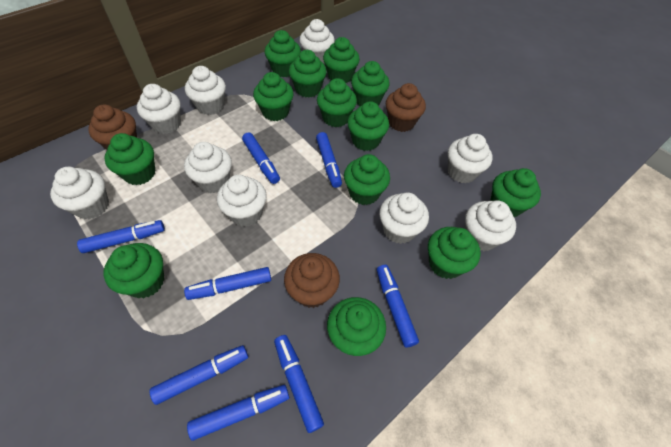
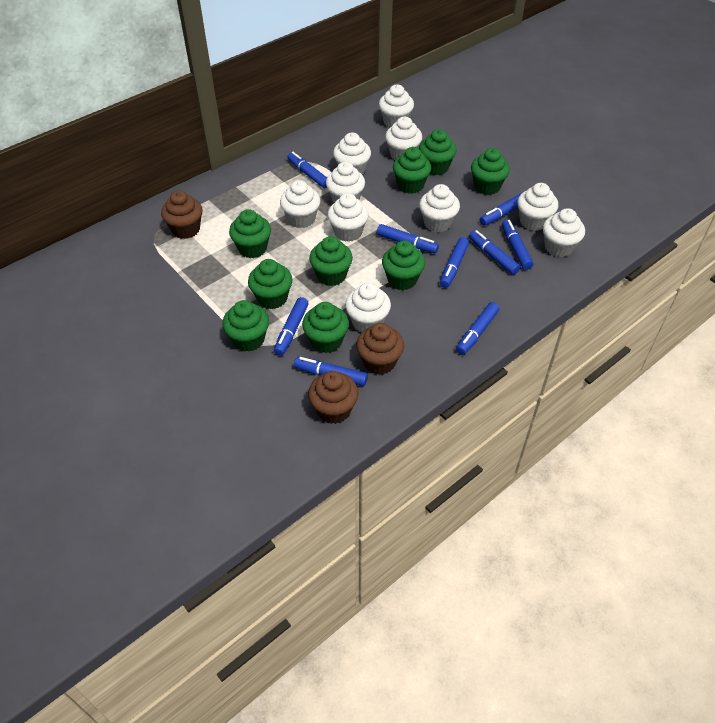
blue marker: [77,220,165,253] [150,345,248,405] [184,267,271,300] [187,385,289,441] [242,132,280,184] [274,335,324,433] [316,132,342,188] [377,265,419,347] = 8 -> [274,297,309,356] [287,152,327,188] [294,357,368,386] [377,224,439,253] [440,237,469,288] [456,302,499,355] [469,230,520,275] [480,192,523,226] [502,220,534,270] = 9
green cupcake: [104,133,155,185] [104,243,164,298] [253,72,294,121] [264,30,301,77] [289,50,327,98] [317,78,357,127] [323,37,360,83] [327,297,386,356] [344,154,390,205] [347,101,389,151] [351,61,389,106] [428,227,481,279] [490,168,541,218] = 13 -> [222,300,269,352] [229,209,271,258] [248,259,293,309] [302,302,349,353] [309,236,353,286] [382,240,425,290] [393,147,431,194] [419,129,457,175] [471,148,510,195] = 9
white cupcake: [50,167,109,219] [137,84,181,134] [184,142,232,193] [185,66,226,115] [217,175,267,227] [300,19,335,64] [380,192,429,244] [448,134,492,183] [465,200,516,251] = 9 -> [280,180,320,228] [326,162,365,204] [328,193,369,242] [333,132,371,175] [345,283,391,332] [379,85,414,128] [385,117,422,160] [419,184,460,232] [517,183,558,231] [543,208,585,257] = 10

